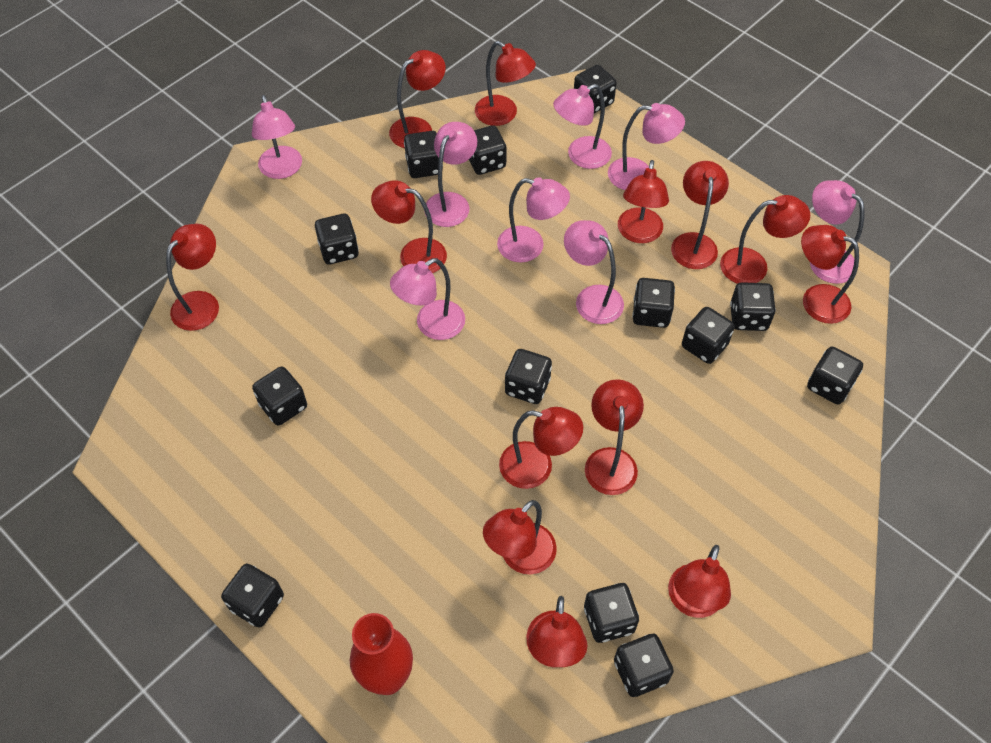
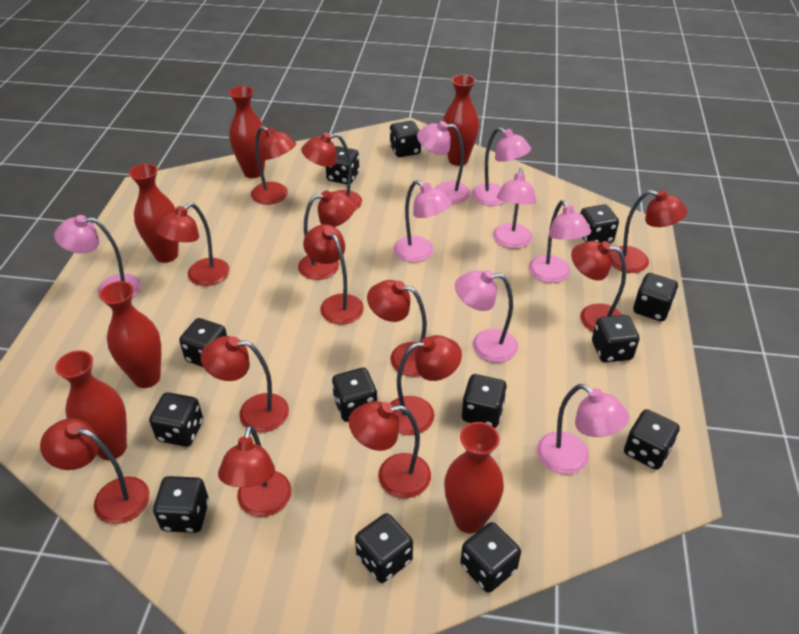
red vase: [350,613,413,695] = 1 -> [55,350,127,460] [100,281,161,388] [129,163,179,263] [229,86,266,178] [443,74,479,166] [444,422,504,534] = 6

